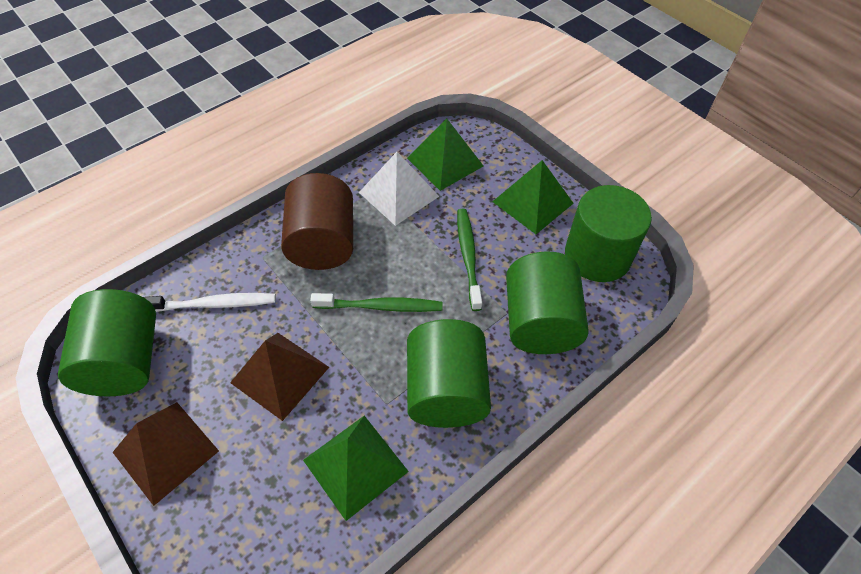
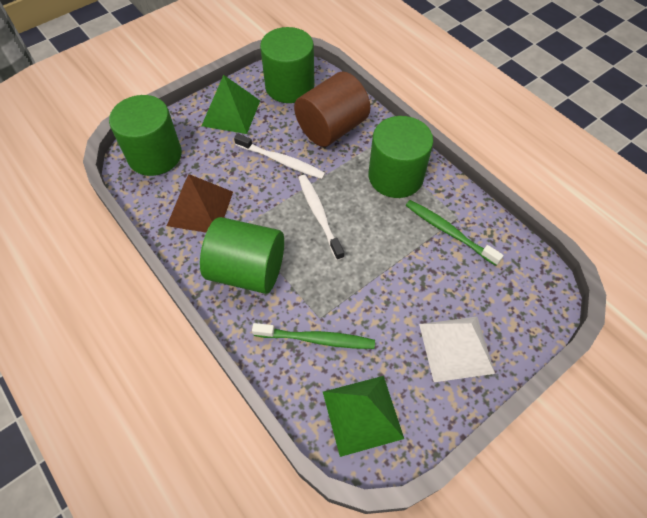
brown pyramid: [113,402,219,506] [230,333,329,421] = 2 -> [167,174,233,232] = 1
green pyramid: [303,416,409,521] [407,119,483,191] [492,160,574,234] = 3 -> [202,75,260,134] [323,376,404,457] = 2
white toothbrush: [143,293,276,312] = 1 -> [234,134,326,179] [298,175,344,260] = 2

